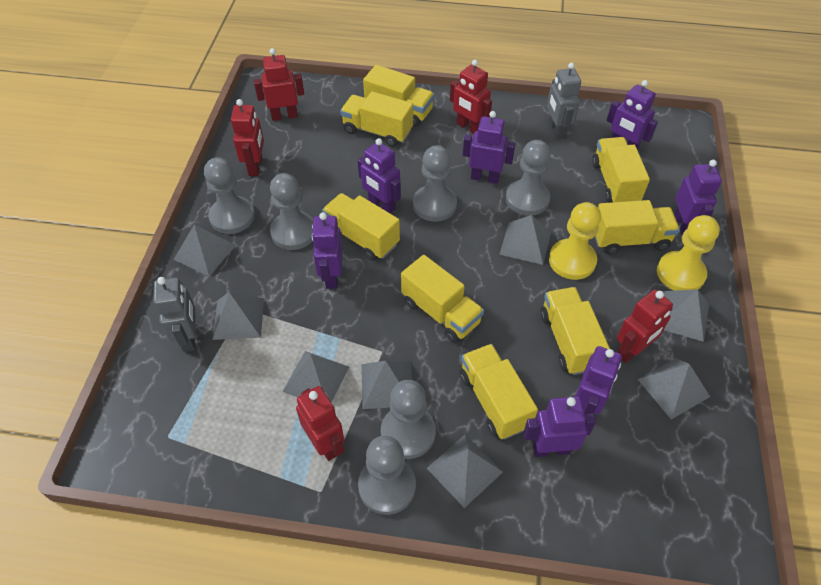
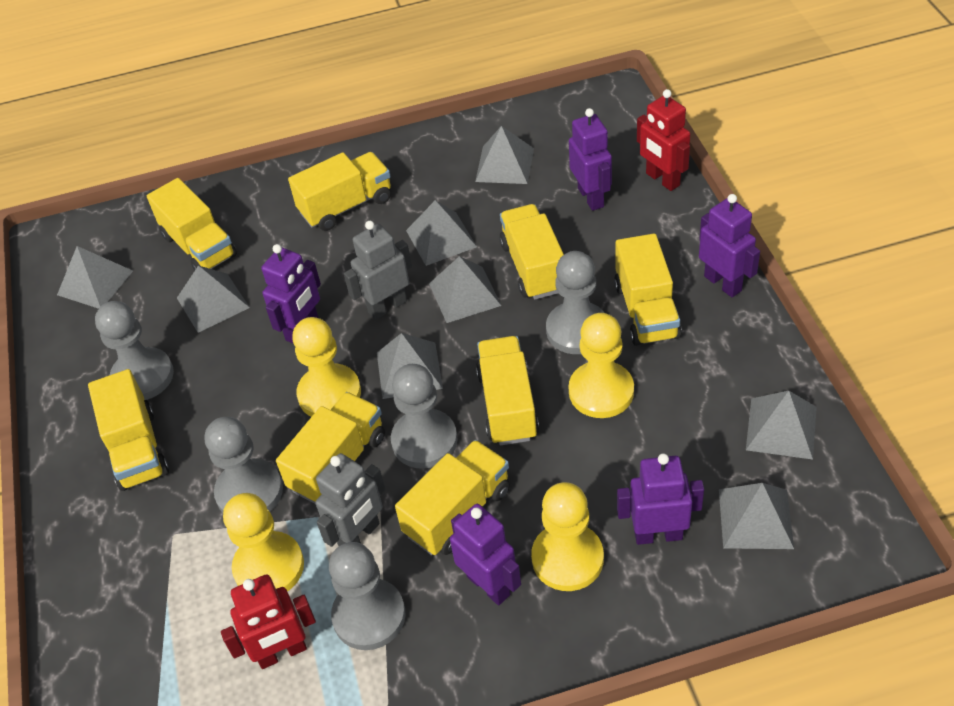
grey pawn: [204,157,255,234] [270,173,314,250] [358,435,416,515] [381,380,436,459] [413,145,457,222] [506,140,550,216] = 6 -> [95,301,174,400] [205,417,283,513] [329,542,406,650] [391,364,458,469] [546,251,605,354] = 5
purple robot: [311,213,343,289] [358,138,401,213] [463,111,516,184] [523,396,596,457] [575,346,622,414] [607,80,658,150] [674,160,722,235] = 7 -> [261,244,321,344] [450,504,521,605] [569,108,612,211] [617,453,704,545] [699,194,760,297] = 5
red robot: [231,99,264,176] [254,48,304,121] [296,386,344,461] [450,59,492,134] [617,290,673,363] = 5 -> [221,574,316,669] [637,89,690,191] = 2
yellow pawn: [549,202,601,280] [657,215,720,291] = 2 -> [223,493,304,592] [292,317,361,417] [531,482,604,591] [569,313,634,418] = 4

